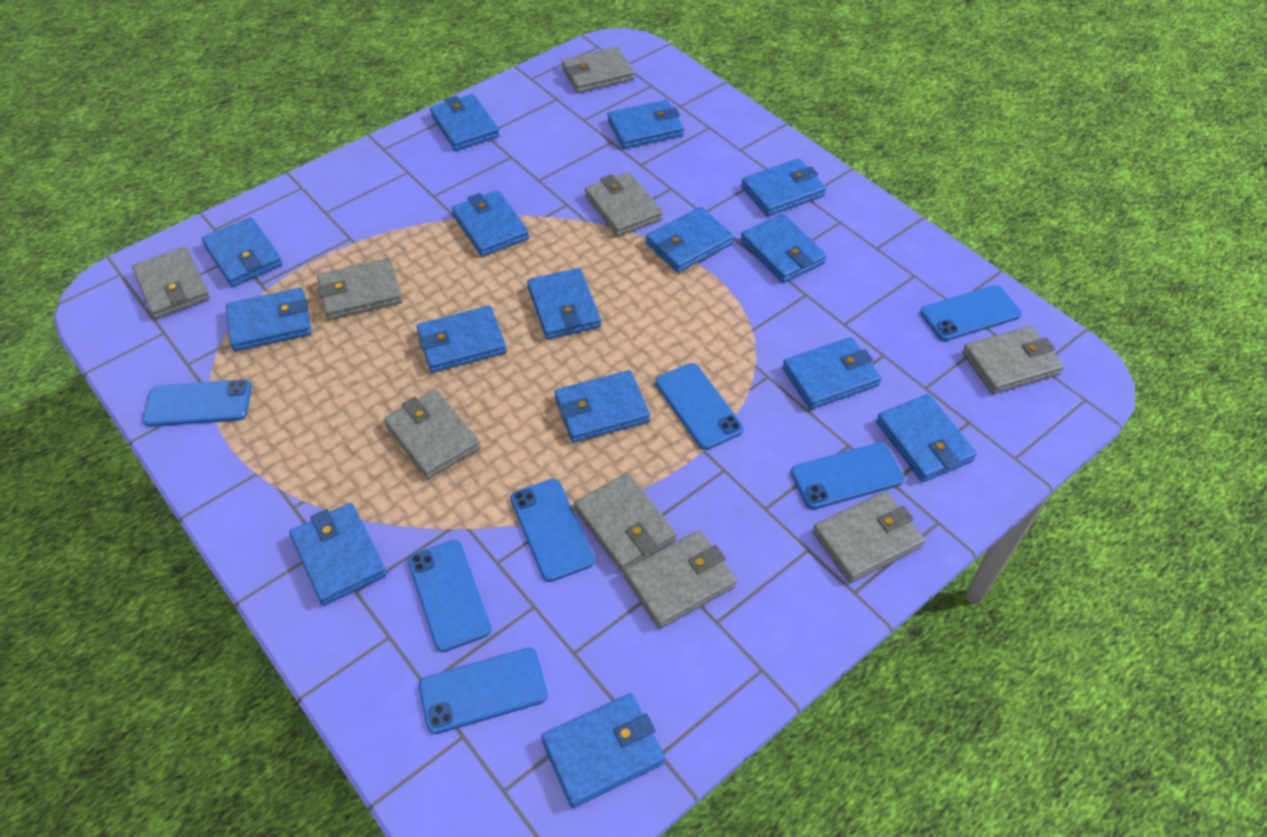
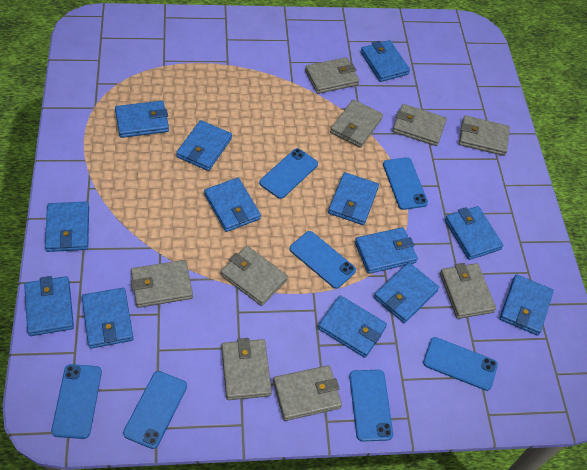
blue wallet: [202,217,283,287] [226,288,311,351] [289,503,387,606] [417,306,507,373] [430,94,500,151] [452,190,529,257] [527,268,601,339] [541,693,665,808] [555,370,650,443] [608,100,684,149] [646,207,734,273] [740,214,827,283] [741,159,826,216] [782,337,881,409] [876,394,977,482] = 15 -> [24,276,74,336] [45,202,89,252] [82,288,134,349] [115,101,169,138] [176,120,232,171] [204,178,261,232] [318,295,387,358] [328,172,379,225] [355,227,418,274] [361,40,410,82] [374,262,439,323] [445,206,503,260] [500,274,554,336] = 13

